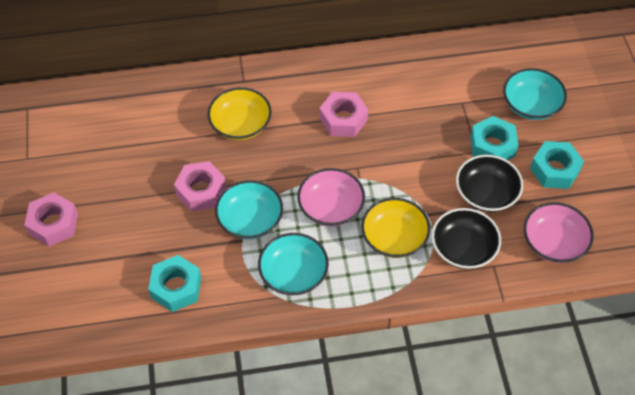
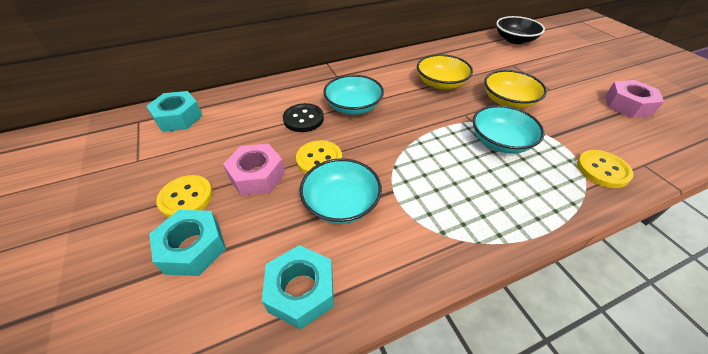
black bowl: [432,208,501,269] [456,154,523,212] = 2 -> [496,16,545,44] = 1
black button: none = 0 -> [283,103,324,132] = 1
pink bowl: [297,168,365,226] [524,202,594,263] = 2 -> none = 0
pink nut: [24,192,78,247] [174,161,226,212] [320,92,368,137] = 3 -> [223,144,285,196] [605,80,664,118] = 2
yellow button: none = 0 -> [156,175,213,217] [296,140,342,174] [577,150,633,188] = 3

